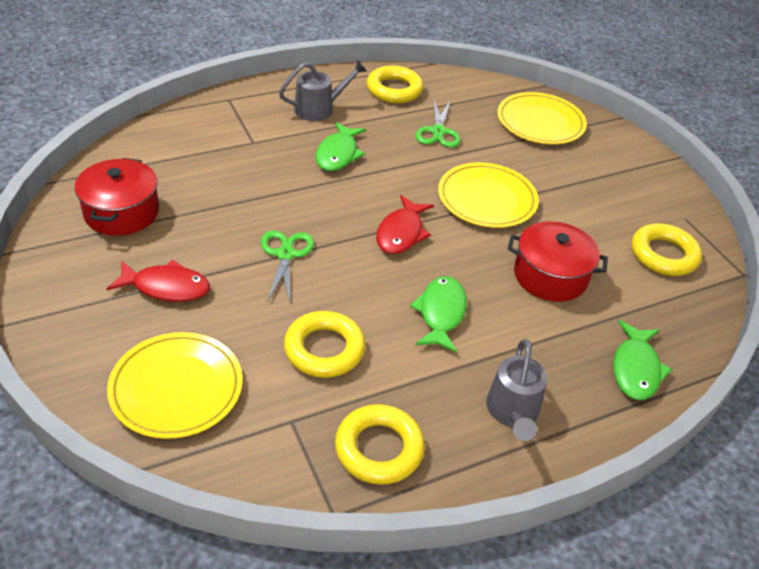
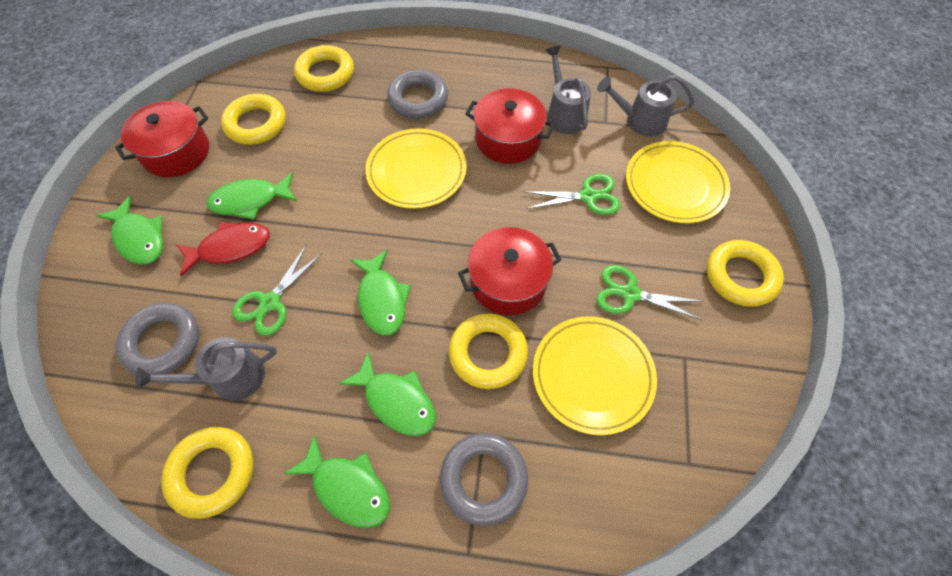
green fish: [315,122,366,171] [410,276,467,353] [613,320,672,400] = 3 -> [96,196,163,264] [207,173,297,220] [284,435,390,528] [339,352,436,436] [350,249,411,336] = 5
green scissors: [260,230,314,303] [415,100,460,148] = 2 -> [232,246,323,336] [525,174,621,215] [596,265,703,320] = 3
grey ring: none = 0 -> [116,303,199,375] [387,70,448,118] [440,433,528,526] = 3
grey watering can: [279,60,367,121] [486,339,547,441] = 2 -> [136,337,277,401] [545,46,591,134] [597,75,695,136] = 3
red fish: [106,260,210,302] [376,195,434,254] = 2 -> [176,222,270,276] = 1
red pot: [75,158,159,236] [508,221,608,302] = 2 -> [115,101,209,177] [458,227,562,315] [466,88,555,164] = 3
yellow ring: [284,311,366,378] [335,404,425,485] [367,66,424,103] [632,223,702,276] = 4 -> [161,427,253,519] [221,94,286,145] [294,45,354,92] [449,313,528,389] [707,240,784,307] = 5

